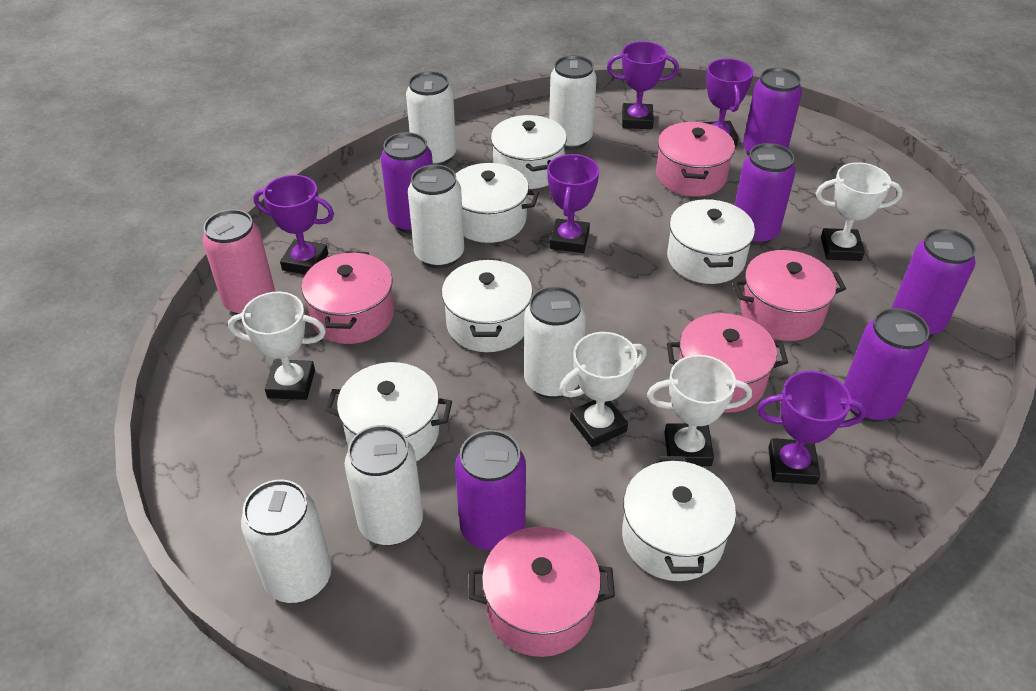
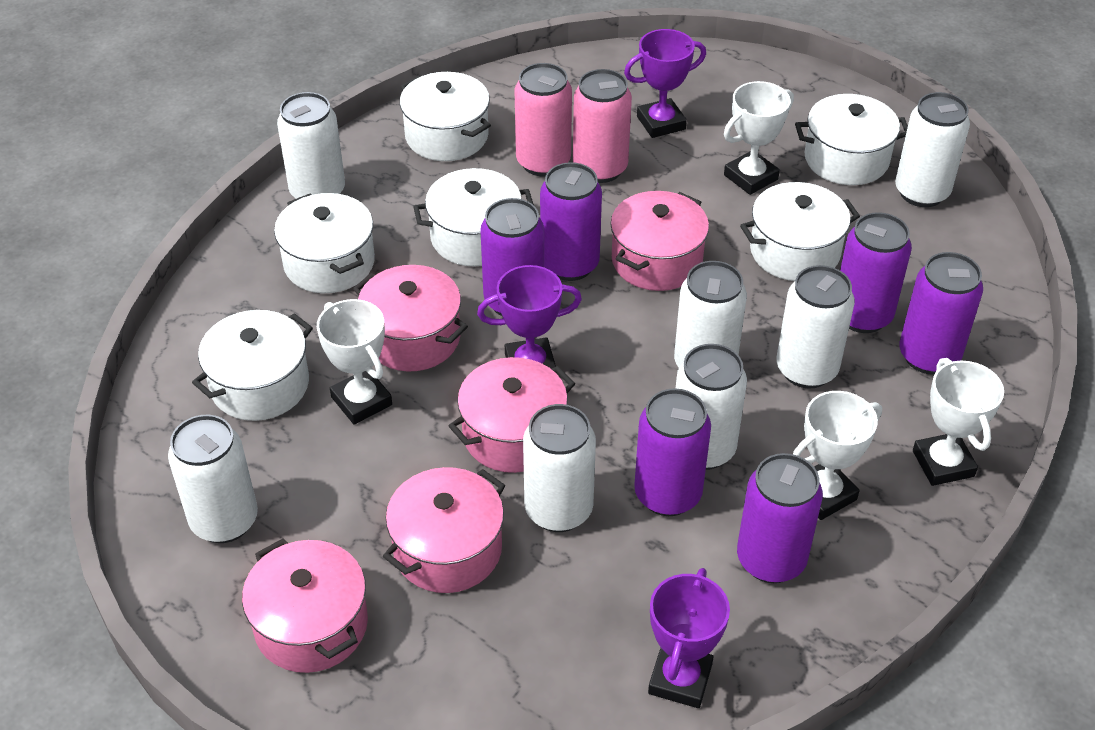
pink can: [203,209,275,315] = 1 -> [514,63,572,177] [573,69,632,183] = 2
purple trophy: [253,175,334,274] [547,154,599,253] [607,41,679,129] [702,59,754,147] [757,371,866,485] = 5 -> [477,265,582,374] [624,29,706,138] [648,568,730,708] = 3
white can: [241,480,332,603] [345,425,423,545] [406,71,456,165] [408,165,464,268] [524,286,586,399] [549,55,597,150] = 6 -> [168,415,258,543] [277,92,345,199] [523,404,596,532] [674,261,747,368] [676,344,747,470] [776,265,855,389] [895,92,970,207] = 7

